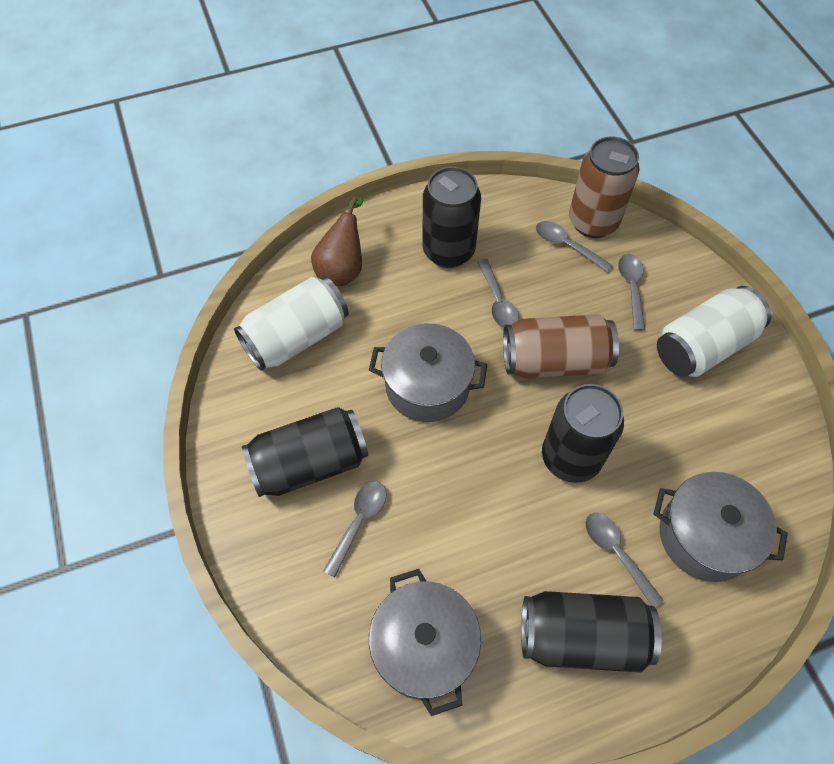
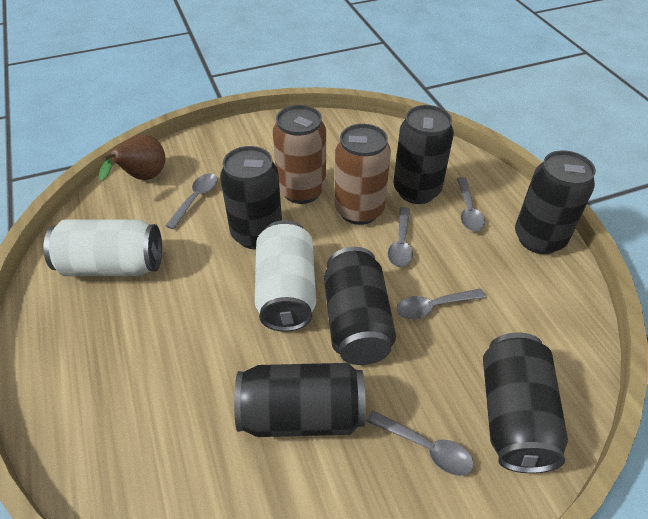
black can: [242,407,368,497] [422,167,481,268] [521,591,662,673] [542,384,624,483] = 4 -> [220,146,282,249] [234,363,366,437] [324,247,396,365] [394,105,454,204] [483,332,568,473] [515,150,596,254] = 6
grey pot: [369,323,487,422] [369,569,481,716] [653,472,788,582] = 3 -> none = 0

